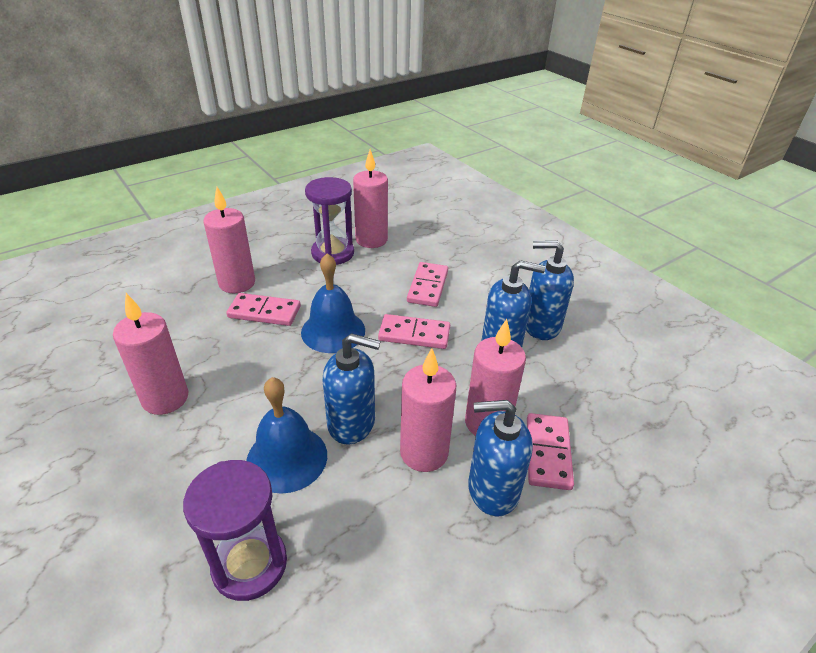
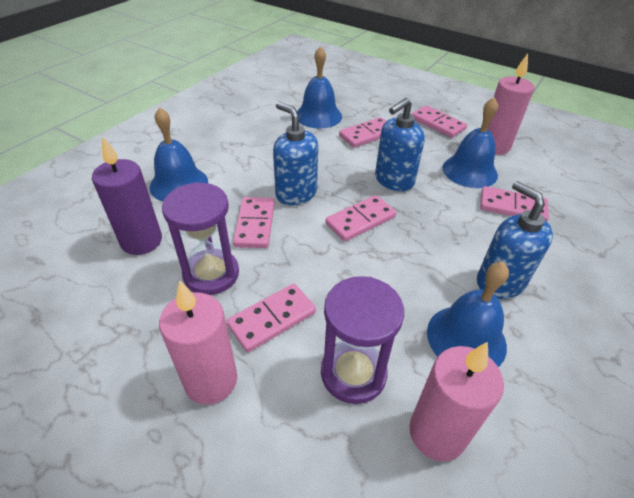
blue bell: [246,377,327,494] [301,253,365,353] = 2 -> [149,107,208,201] [297,46,342,128] [427,262,509,367] [442,97,498,188] = 4
blue soap dispenser: [323,333,381,444] [468,400,533,517] [481,260,545,347] [526,241,574,340] = 4 -> [273,102,318,205] [375,98,425,191] [477,181,553,299] = 3
pink candle: [113,293,188,415] [203,187,255,293] [353,150,388,248] [400,348,456,472] [465,319,526,436] = 5 -> [159,280,237,405] [409,342,504,462] [487,54,534,155] = 3
pink domino: [226,293,301,326] [378,314,450,349] [407,262,448,307] [527,413,574,490] = 4 -> [226,283,316,352] [233,197,275,248] [325,195,396,242] [339,117,386,148] [412,105,467,138] [480,186,549,221] = 6
purple candle: none = 0 -> [92,136,162,255] = 1

